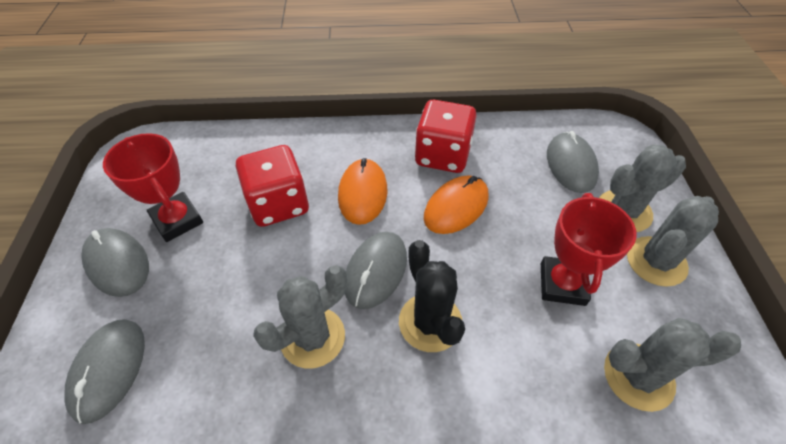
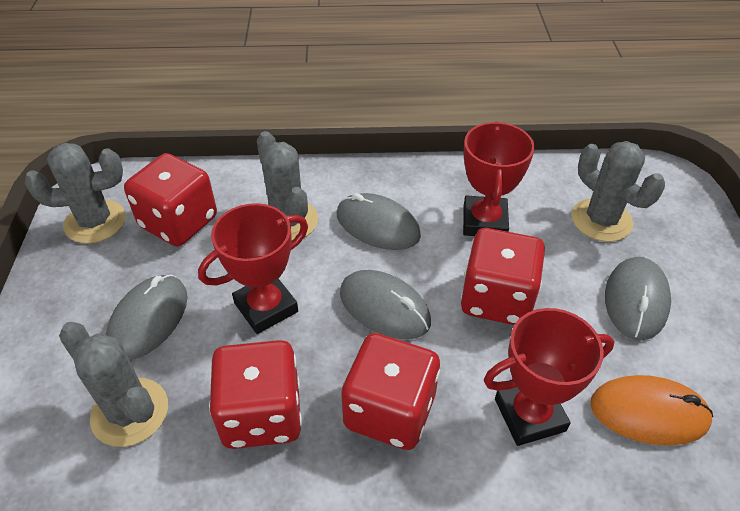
black cactus: [399,240,465,352] = 1 -> none = 0
orange mouse: [338,158,387,225] [424,175,489,234] = 2 -> [590,375,713,445] = 1
red dice: [236,145,309,227] [415,100,477,173] = 2 -> [124,153,217,246] [209,340,302,449] [341,333,440,450] [461,228,545,325] = 4
red trophy: [103,133,203,242] [541,193,637,306] = 2 -> [198,203,308,334] [463,121,535,236] [484,308,614,446] = 3

